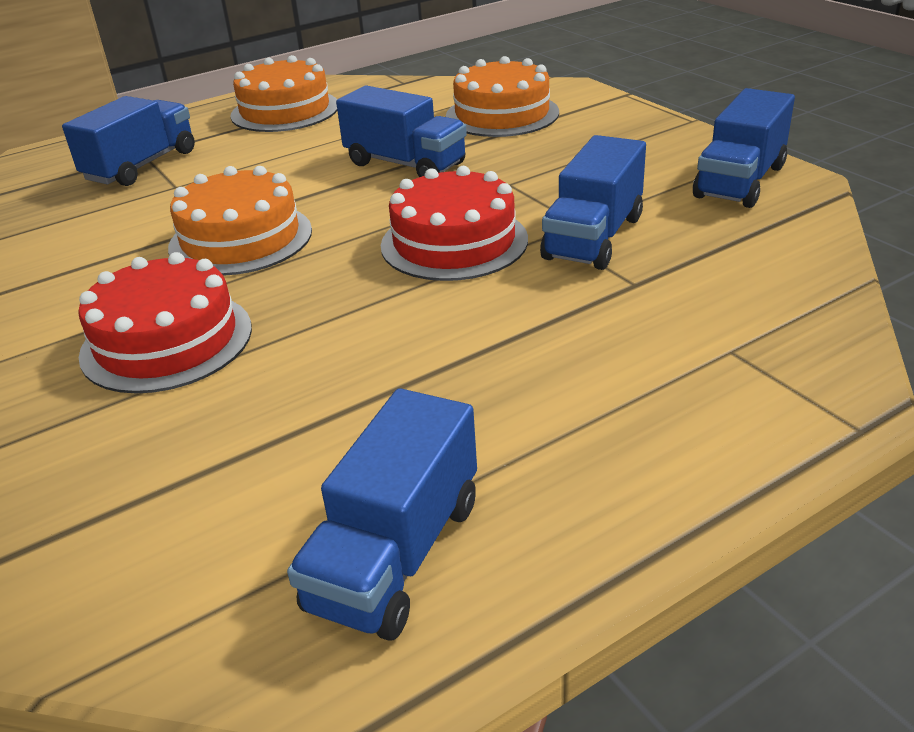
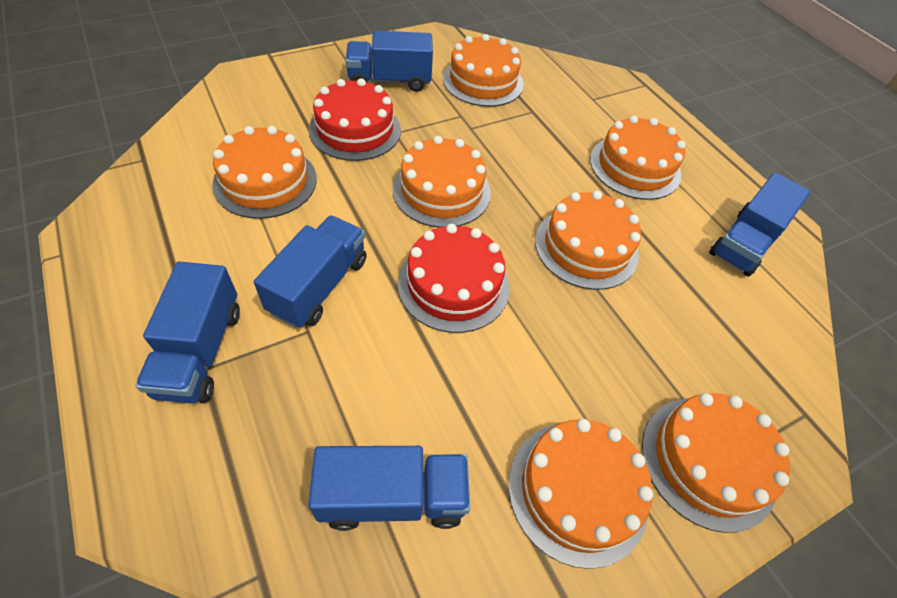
orange cake: [168,166,312,276] [230,55,337,132] [446,56,559,137] = 3 -> [212,126,317,219] [393,136,491,228] [443,34,524,107] [509,419,653,569] [535,191,641,290] [590,116,685,200] [642,393,790,533] = 7

